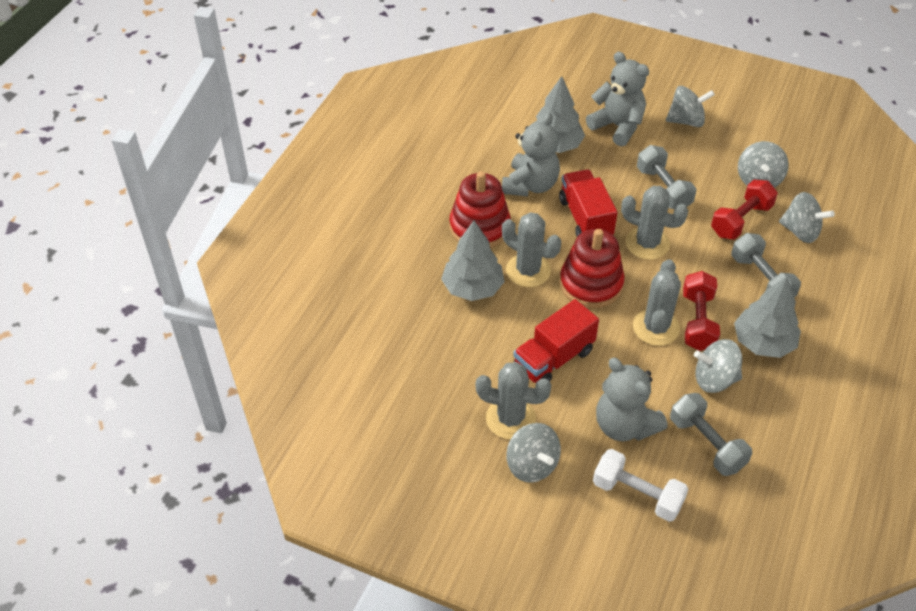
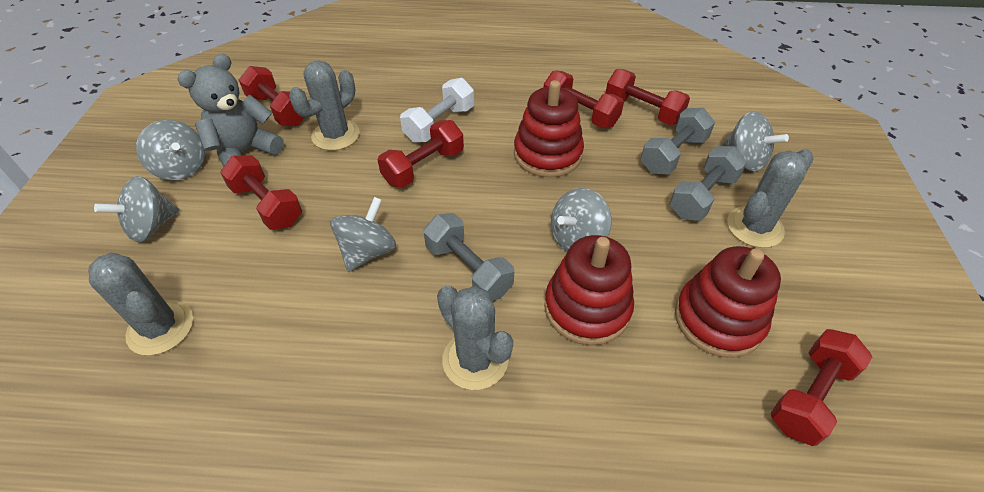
grey teddy bear: [502,113,560,196] [586,52,649,147] [596,358,668,442] = 3 -> [177,54,284,167] = 1
grey tree: [441,220,505,301] [532,76,585,153] [734,276,801,358] = 3 -> none = 0
red dumbbell: [683,271,720,351] [711,180,778,239] = 2 -> [220,155,302,230] [239,66,305,126] [378,120,464,188] [544,70,624,128] [605,69,690,125] [770,329,873,446] = 6
red stacking toy: [450,171,511,248] [560,229,625,308] = 2 -> [514,80,584,177] [544,235,634,345] [675,246,781,358] = 3
red truck: [513,299,599,383] [559,169,618,237] = 2 -> none = 0

